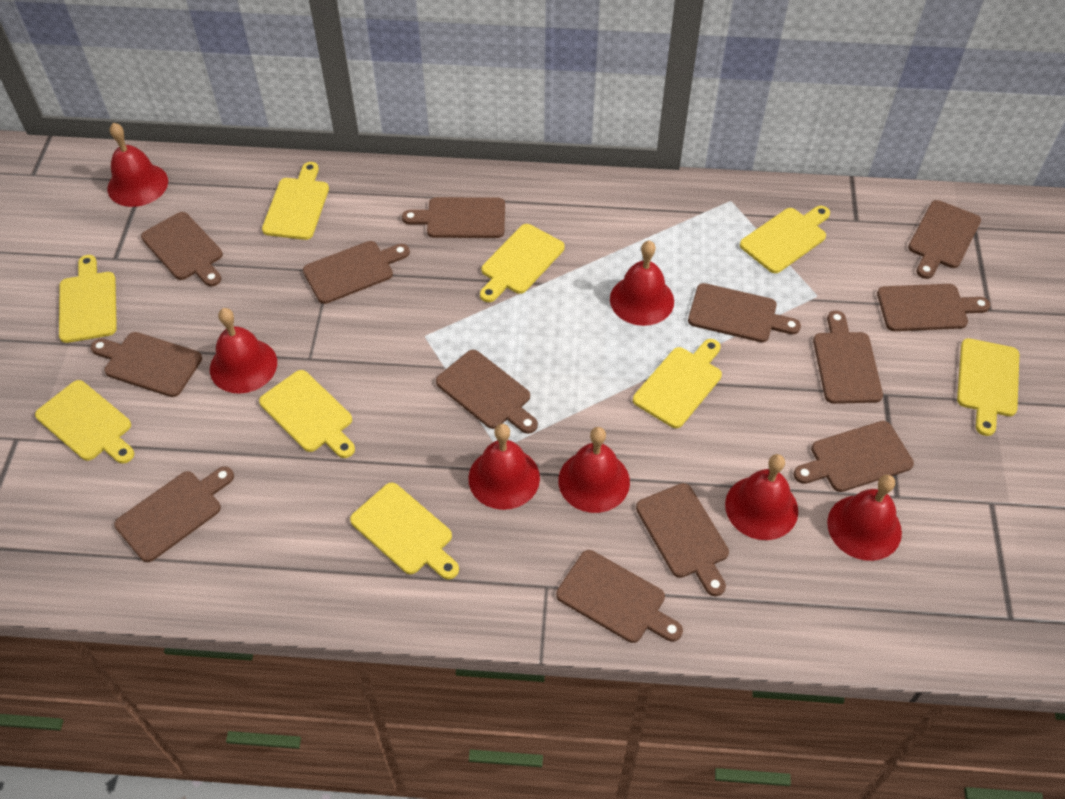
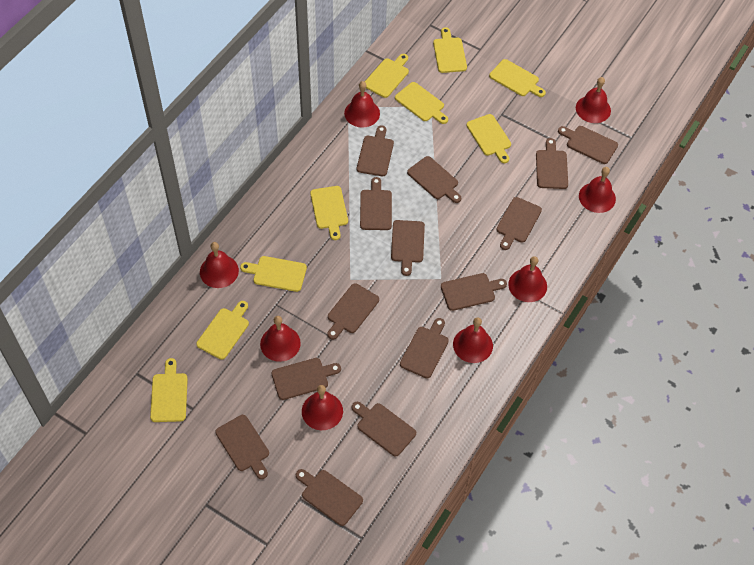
brown cutting board: [91,332,202,397] [114,466,234,562] [141,212,223,287] [303,241,410,304] [402,197,505,238] [436,350,538,434] [556,550,683,643] [636,483,729,596] [688,283,801,342] [794,421,914,492] [813,310,883,404] [877,284,990,331] [908,200,981,279] = 13 -> [215,415,269,479] [271,358,341,400] [296,469,363,526] [327,283,379,340] [352,402,416,456] [357,125,394,176] [360,177,392,230] [391,220,425,276] [400,318,449,378] [407,156,461,203] [441,273,507,311] [496,197,542,250] [536,138,568,189] [558,126,618,164] = 14
red bell: [107,123,168,207] [210,308,277,394] [468,424,540,510] [558,427,630,513] [610,240,674,326] [725,454,798,540] [827,475,902,561] = 7 -> [200,242,239,288] [260,316,301,362] [302,385,343,430] [344,81,380,128] [453,317,493,363] [508,256,547,302] [576,77,611,123] [579,167,616,213] = 8

